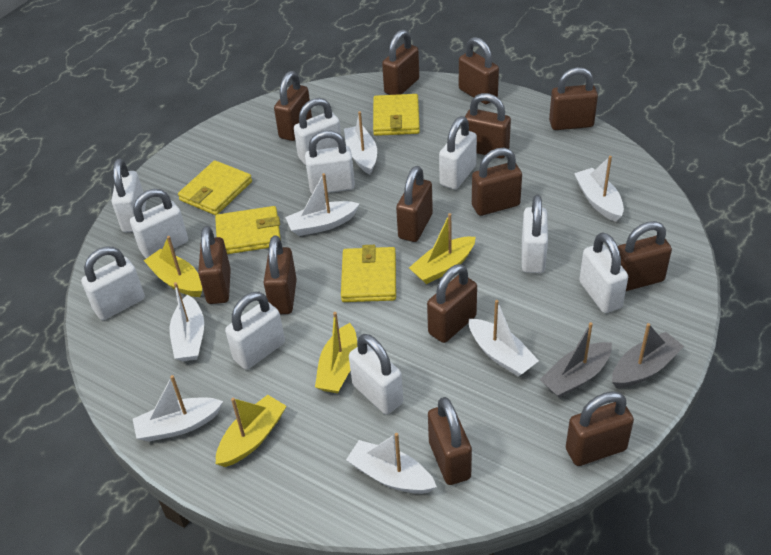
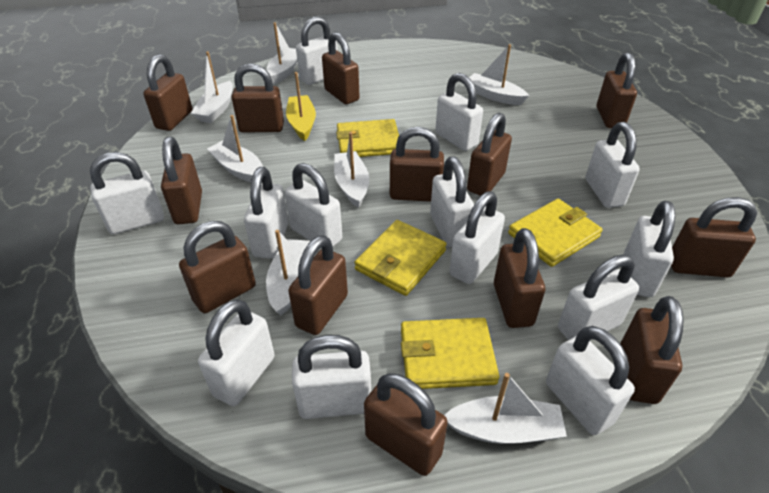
grey boat: [540,322,612,398] [612,323,684,388] = 2 -> none = 0
white padlock: [81,247,145,320] [112,158,146,232] [130,189,188,258] [225,292,285,370] [294,98,341,165] [305,130,355,194] [349,334,403,414] [439,116,477,189] [522,195,548,273] [579,232,628,313] = 10 -> [90,152,164,234] [198,299,275,406] [244,167,289,259] [285,163,342,246] [292,335,371,419] [296,17,338,85] [430,157,474,247] [435,73,483,151] [449,191,505,284] [546,326,635,435] [558,254,639,340] [586,122,640,208] [624,201,675,297] = 13
yellow boat: [144,236,202,297] [216,395,286,467] [315,312,358,393] [409,213,476,284] = 4 -> [286,72,316,141] = 1

